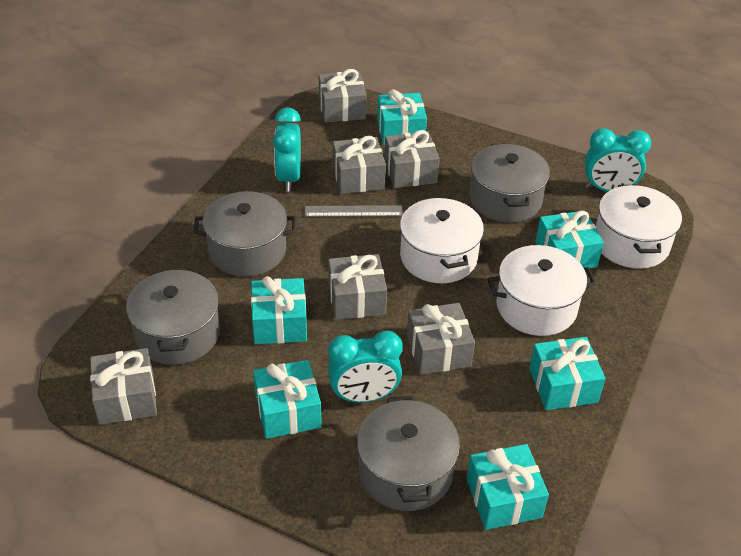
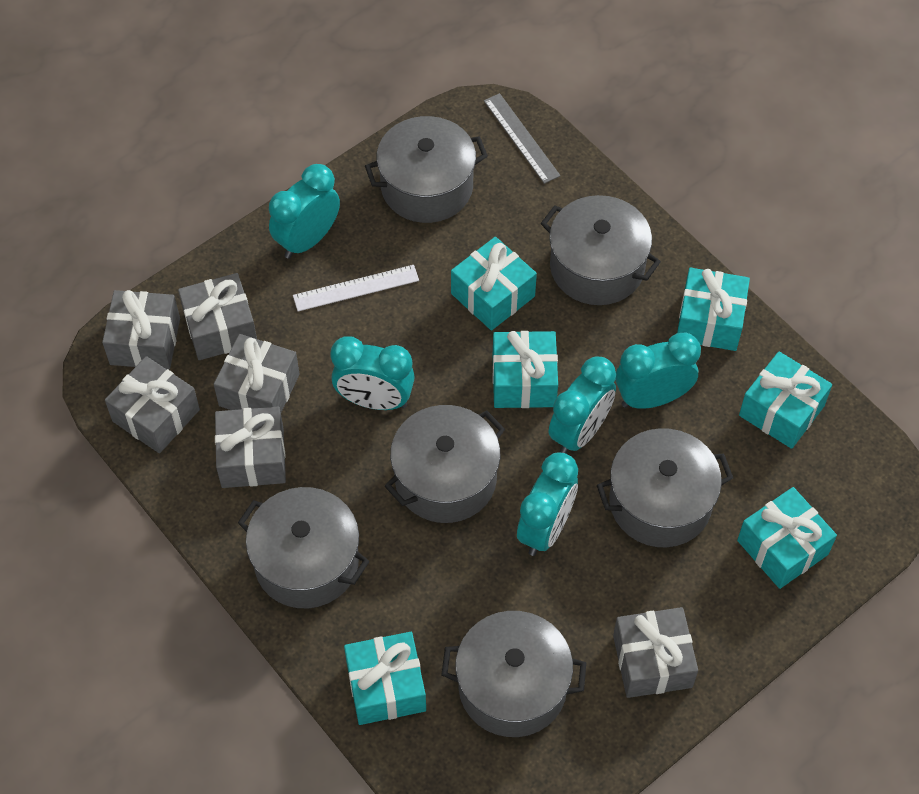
grey pot: [126,268,220,365] [193,191,297,277] [357,396,460,511] [470,144,550,223] = 4 -> [238,487,369,608] [365,116,488,223] [385,405,505,523] [441,611,586,737] [541,195,661,305] [597,428,733,547] = 6
turquoise clock: [273,107,301,192] [328,331,403,403] [585,128,651,192] = 3 -> [269,164,340,259] [331,336,415,410] [517,452,578,556] [549,357,616,454] [616,333,701,409] = 5
white pot: [400,197,484,283] [487,245,597,336] [596,185,682,269] = 3 -> none = 0
white ruler: none = 0 -> [293,265,419,311] = 1

